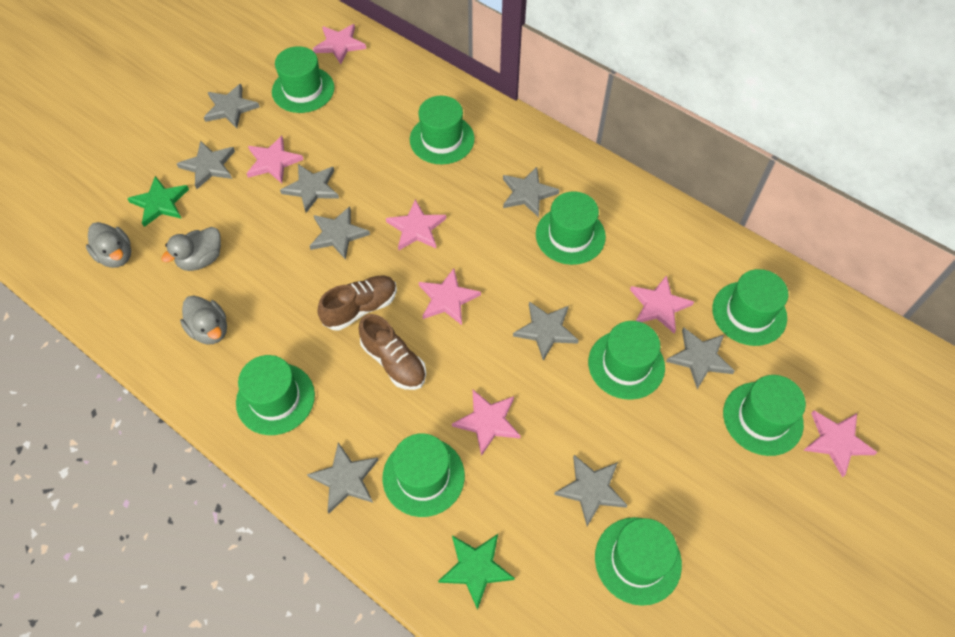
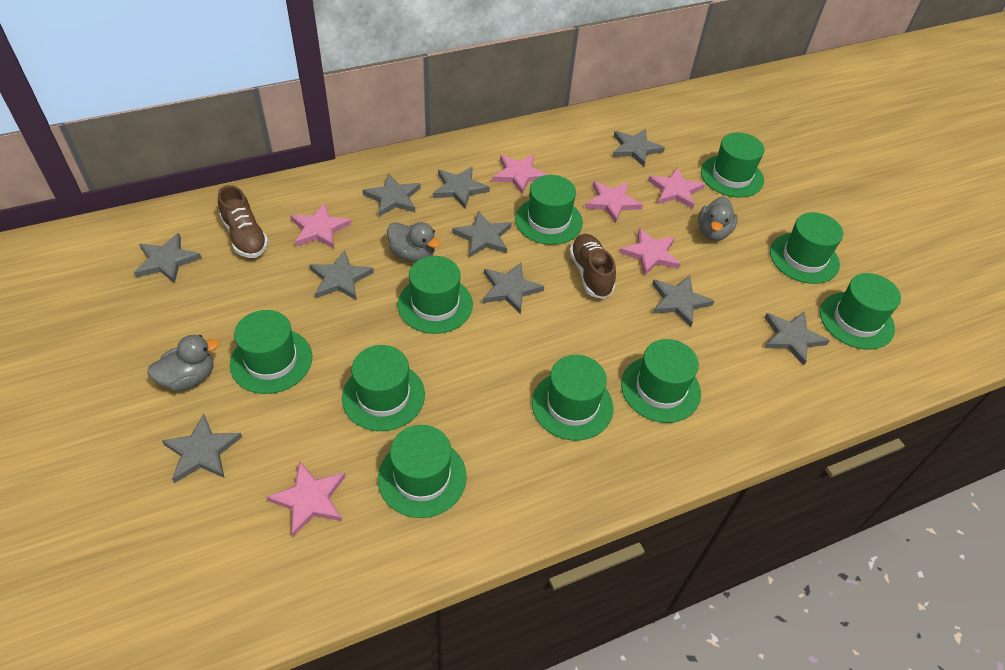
green hat: [236,355,315,435] [272,46,335,113] [383,433,465,517] [410,96,475,164] [536,191,606,265] [588,321,665,400] [595,517,682,606] [712,269,788,346] [723,375,806,456] = 9 -> [230,310,312,394] [342,345,425,431] [378,425,467,518] [398,256,473,334] [515,175,583,245] [532,355,614,441] [621,339,701,423] [701,132,765,197] [770,212,843,284] [820,273,901,350] = 10
green star: [127,176,189,227] [438,534,515,610] = 2 -> none = 0
grey star: [177,141,235,189] [204,84,260,128] [280,164,339,213] [307,443,378,513] [310,206,370,260] [503,167,559,217] [513,302,579,361] [554,455,628,526] [666,327,734,389] = 9 -> [134,233,202,284] [162,414,242,483] [309,250,374,300] [363,173,421,217] [433,167,490,208] [452,211,511,257] [483,263,544,314] [613,129,665,167] [652,275,714,327] [764,312,830,366] = 10
pink star: [246,136,304,183] [313,24,366,64] [386,199,446,251] [419,268,481,325] [452,390,521,456] [630,275,694,333] [803,411,878,478] = 7 -> [266,461,345,537] [290,203,352,249] [492,154,547,194] [585,181,643,223] [619,228,680,276] [648,167,705,209] = 6

